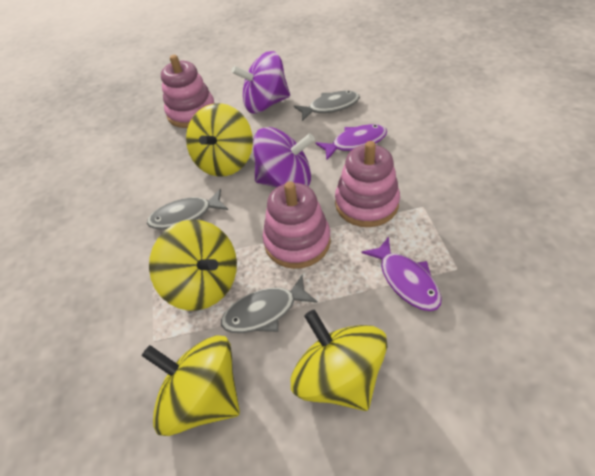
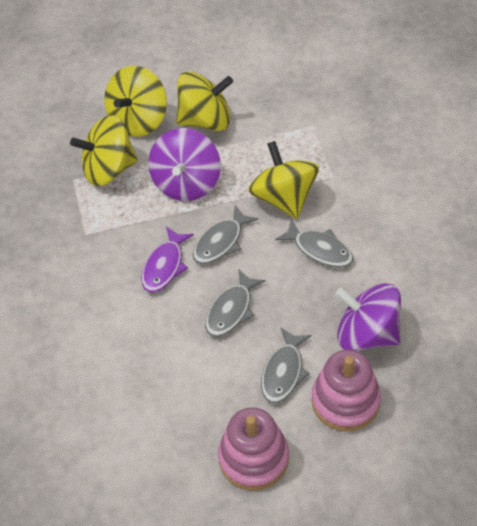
grey fish: [147,189,228,230] [221,274,318,333] [294,91,360,121] = 3 -> [193,205,258,264] [205,269,266,337] [261,327,311,403] [275,219,354,268] = 4
pink stacking toy: [161,55,215,128] [263,181,331,269] [335,141,400,227] = 3 -> [218,407,289,491] [312,350,381,431] = 2
purple fish: [316,124,387,160] [362,237,442,311] = 2 -> [141,226,194,292] = 1

